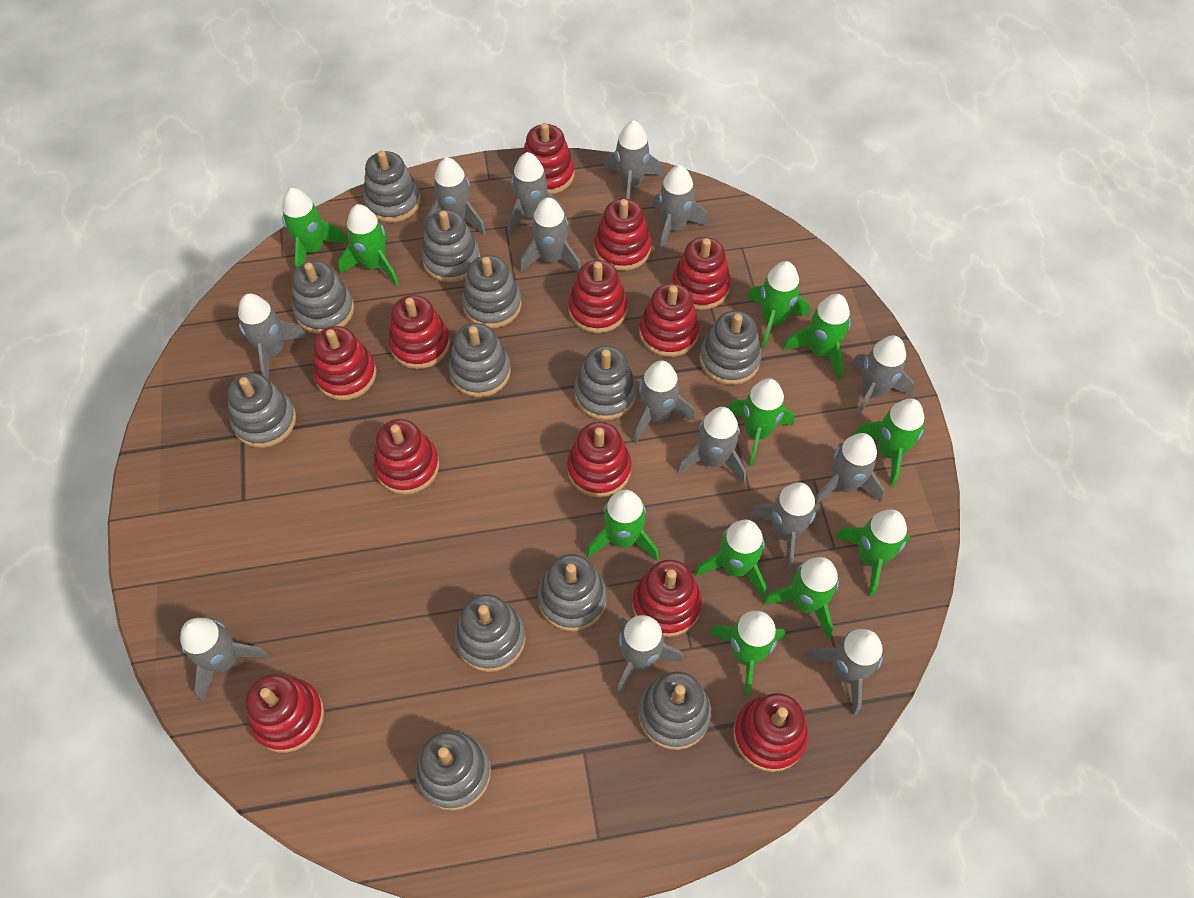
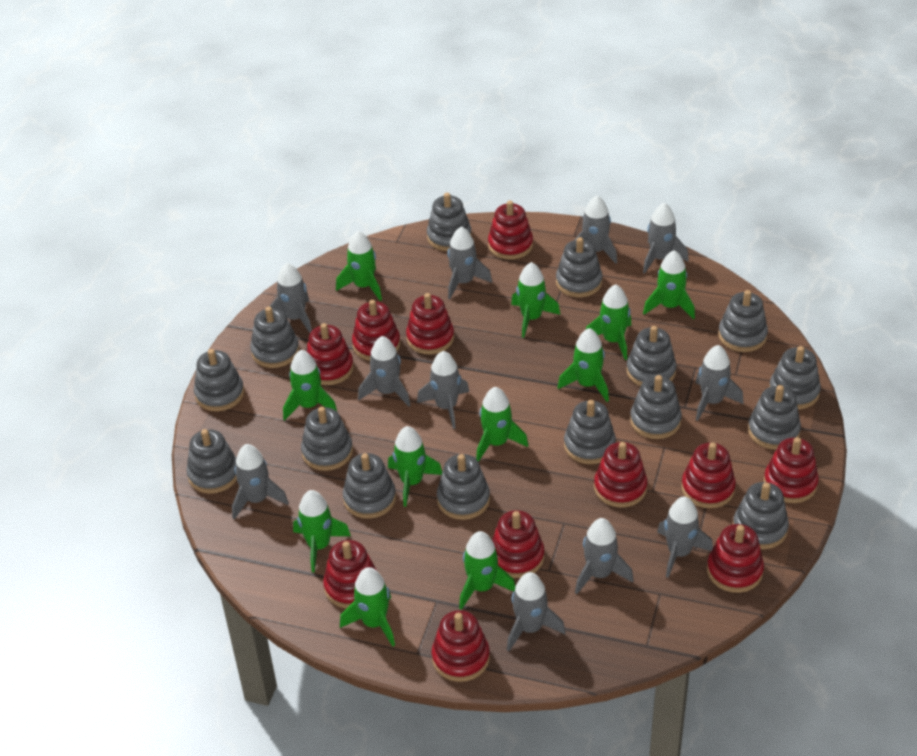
grey rocket: [180,618,269,702] [238,294,308,380] [424,157,486,235] [508,152,566,236] [519,197,581,272] [604,120,662,200] [616,615,683,696] [634,360,695,443] [652,165,708,253] [677,407,746,484] [748,482,821,570] [804,629,883,715] [815,433,885,505] [851,336,914,420] = 14 -> [232,444,289,520] [269,263,312,333] [358,336,411,407] [417,351,469,429] [447,227,492,299] [507,572,565,651] [575,196,617,264] [575,518,634,594] [643,203,689,274] [657,497,713,578] [695,345,744,421] = 11
grey stacking toy: [227,373,296,448] [292,261,354,334] [363,151,421,223] [415,732,491,811] [422,210,480,282] [448,323,511,397] [455,594,526,672] [462,255,522,328] [538,554,607,631] [574,345,637,420] [638,672,711,750] [700,311,762,385] = 12 -> [186,429,237,494] [194,349,244,411] [250,307,299,368] [301,407,353,471] [343,453,396,519] [427,193,472,251] [437,454,490,520] [556,237,603,297] [564,400,616,464] [626,326,677,386] [630,375,682,439] [718,290,768,352] [733,482,789,549] [748,385,801,450] [769,346,821,410] = 15
red stacking toy: [246,674,324,753] [313,326,376,400] [373,419,439,495] [388,295,450,369] [522,123,575,194] [567,422,632,498] [568,260,628,333] [594,199,651,271] [632,560,702,637] [639,283,700,357] [672,237,731,310] [733,693,808,772] = 12 -> [306,323,354,385] [323,540,377,608] [352,300,400,361] [406,293,454,354] [432,610,490,682] [488,201,533,260] [492,510,544,578] [594,442,647,508] [681,442,736,508] [707,524,764,593] [764,437,819,503] = 11

